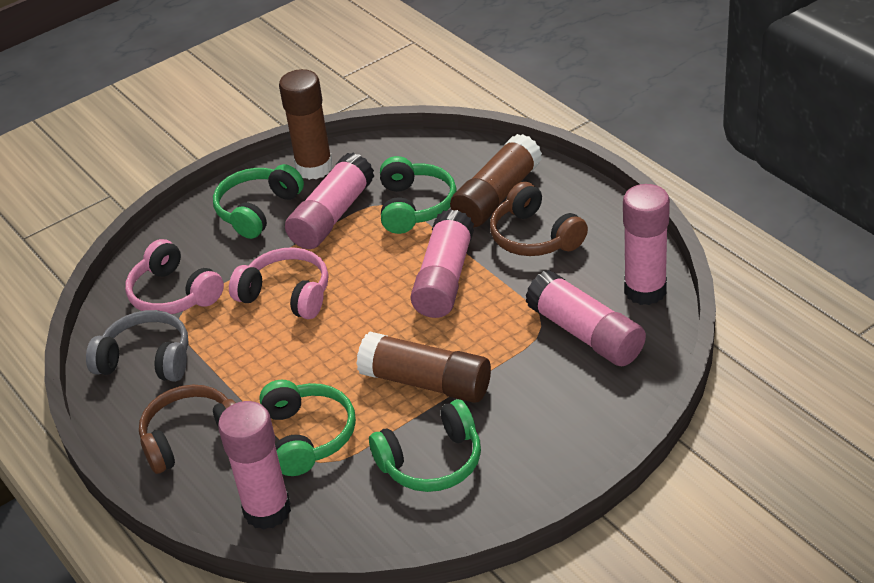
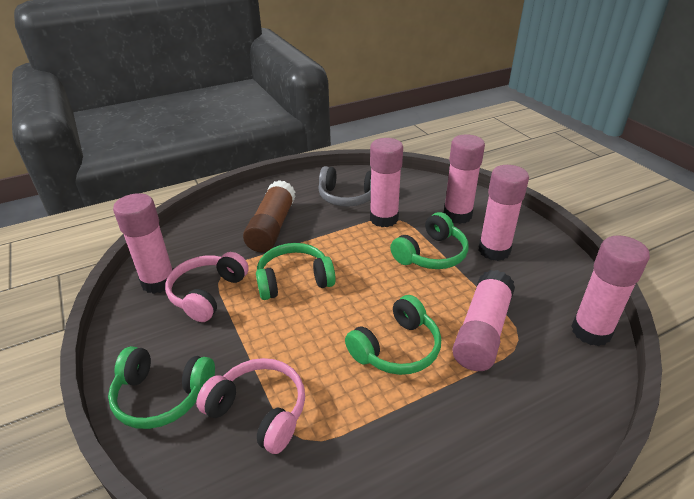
brown glue stick: [279,69,333,180] [356,331,491,403] [450,134,542,227] = 3 -> [243,180,296,252] = 1
brown headphones: [139,385,236,474] [490,182,588,256] = 2 -> none = 0
pink glue stick: [218,401,291,530] [285,153,374,249] [410,209,474,318] [526,270,646,366] [623,184,670,305] = 5 -> [113,193,175,294] [370,138,403,227] [444,134,485,224] [452,270,515,371] [478,165,529,261] [571,235,650,346] = 6

